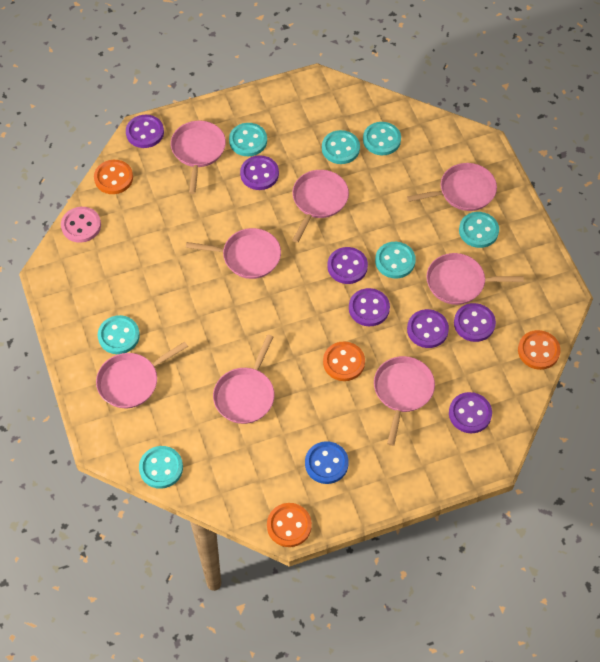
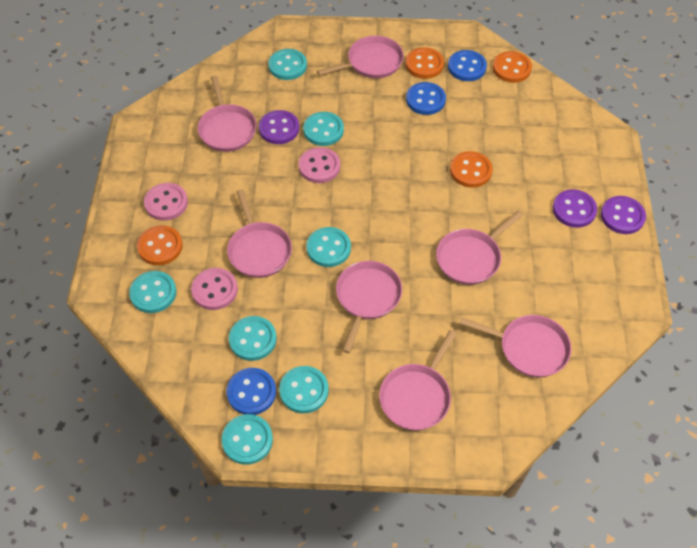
blue button: [305,441,349,484] = 1 -> [227,368,276,415] [406,82,446,115] [448,50,487,81] = 3
pink button: [61,207,101,243] = 1 -> [144,183,188,221] [191,268,238,310] [299,147,340,183] = 3
pink pan: [96,341,188,408] [171,121,226,194] [186,228,281,279] [213,334,275,424] [292,170,349,243] [374,356,435,446] [407,163,497,211] [426,253,524,305] = 8 -> [198,75,257,152] [227,189,292,278] [317,36,404,78] [336,261,402,353] [379,330,456,430] [436,211,523,285] [459,315,572,377] = 7
purple button: [126,115,164,148] [240,155,279,190] [327,247,368,284] [349,288,390,326] [407,309,449,348] [449,392,492,433] [454,303,496,342] = 7 -> [259,110,299,144] [553,189,597,228] [601,196,646,234] = 3

